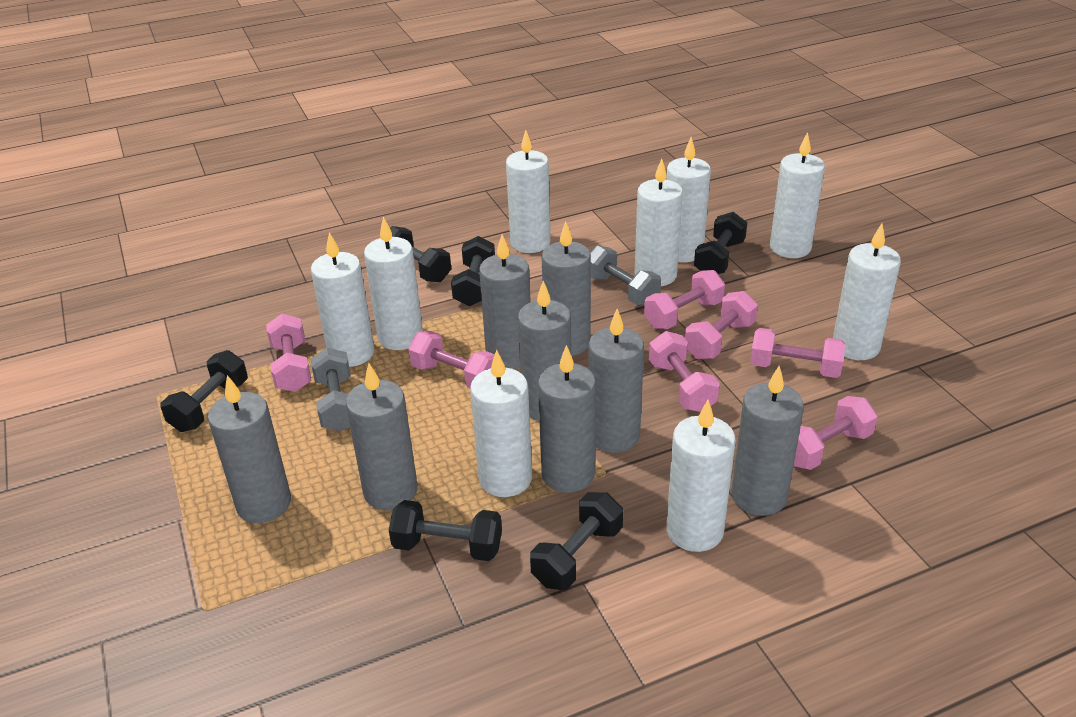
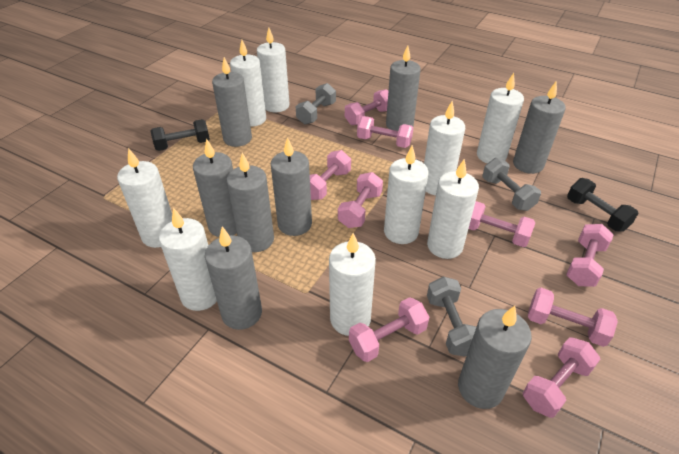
black dumbbell: [161,350,248,432] [389,500,502,561] [390,226,451,282] [451,236,495,306] [530,492,623,590] [694,212,747,274] = 6 -> [151,119,210,151] [567,178,639,231] = 2
grey dumbbell: [311,348,351,431] [590,245,661,306] = 2 -> [296,83,336,125] [427,277,476,357] [483,158,541,211] = 3
pink dumbbell: [266,314,312,392] [408,331,495,388] [644,270,725,329] [649,331,720,412] [685,291,758,359] [750,328,846,378] [794,396,878,470] = 7 -> [310,150,351,200] [338,172,383,228] [345,89,388,125] [349,297,429,362] [357,116,413,148] [469,201,535,247] [523,337,600,418] [528,288,618,347] [566,224,614,287] = 9

